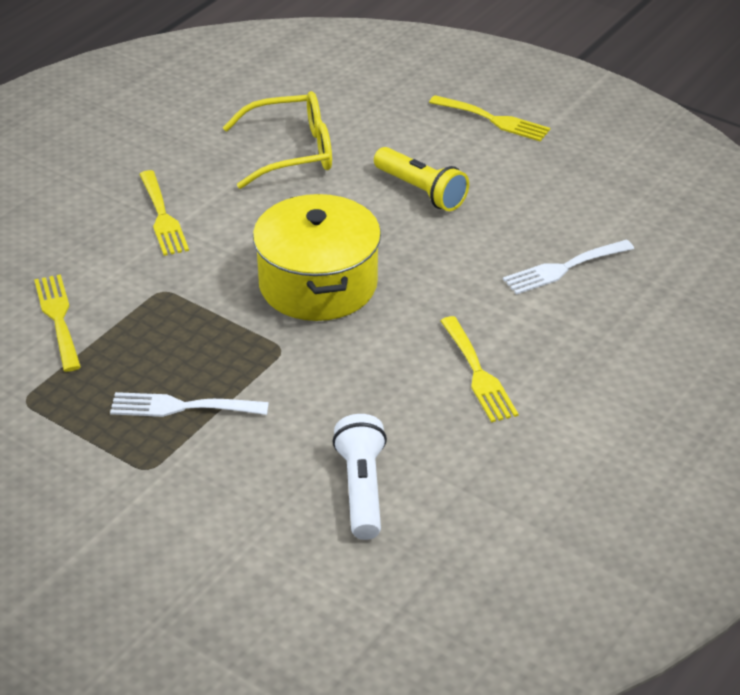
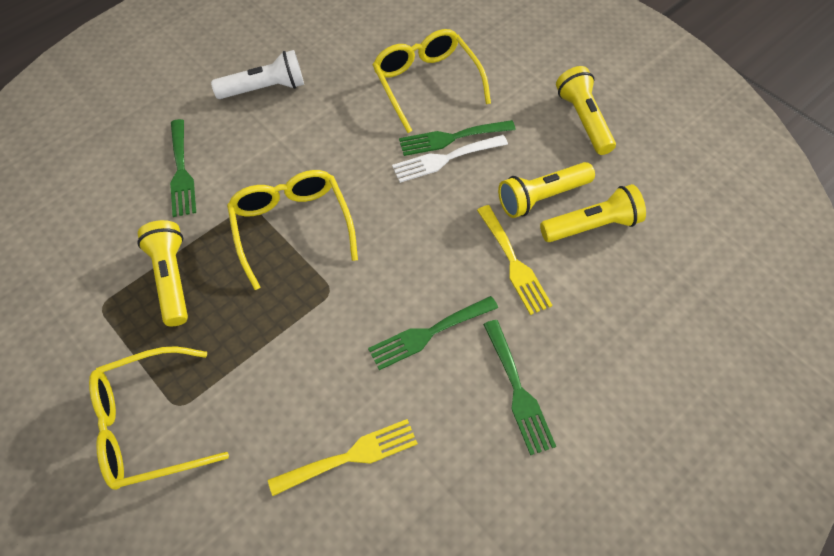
green fork: none = 0 -> [170,119,196,217] [368,296,498,370] [399,120,516,156] [483,320,556,455] = 4
white fork: [110,392,269,417] [503,239,634,295] = 2 -> [392,135,508,183] = 1
yellow flashlight: [374,147,469,211] = 1 -> [137,220,188,326] [498,162,595,218] [540,184,646,242] [556,66,616,155] = 4
yellow fork: [34,274,81,372] [139,170,189,256] [429,95,550,142] [440,316,518,423] = 4 -> [268,419,418,496] [477,205,553,315] = 2
yellow glasses: [222,91,332,189] = 1 -> [89,346,229,490] [227,170,358,290] [373,29,491,133] = 3
yellow pot: [253,194,381,321] = 1 -> none = 0

